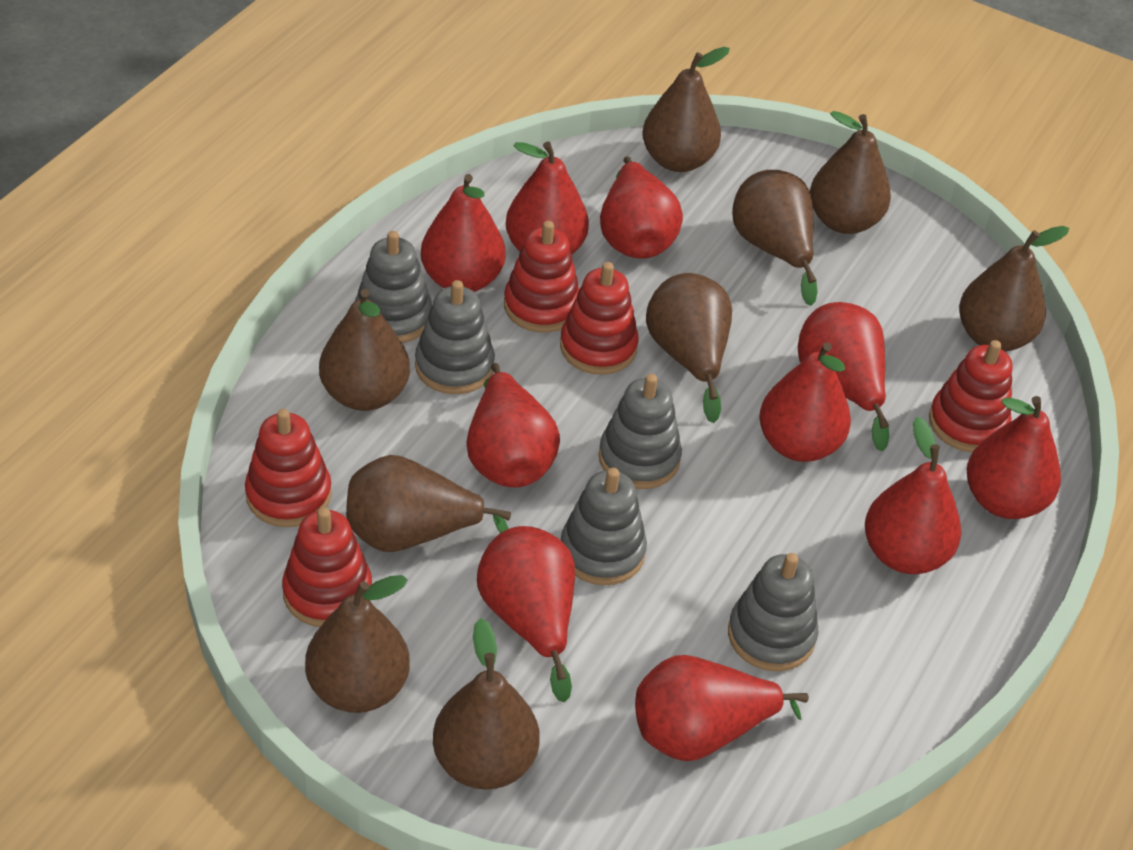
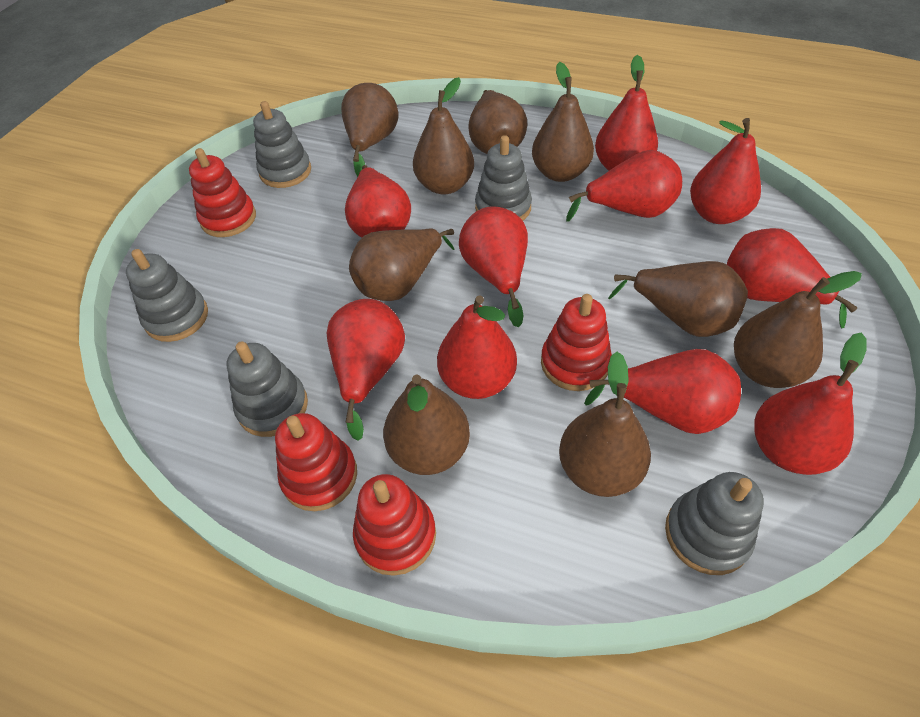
red stacking toy: [245,409,332,527] [282,507,372,627] [504,221,579,333] [560,262,639,375] [929,340,1013,452] = 5 -> [189,148,256,237] [275,413,357,511] [353,474,436,576] [541,294,612,391] = 4

